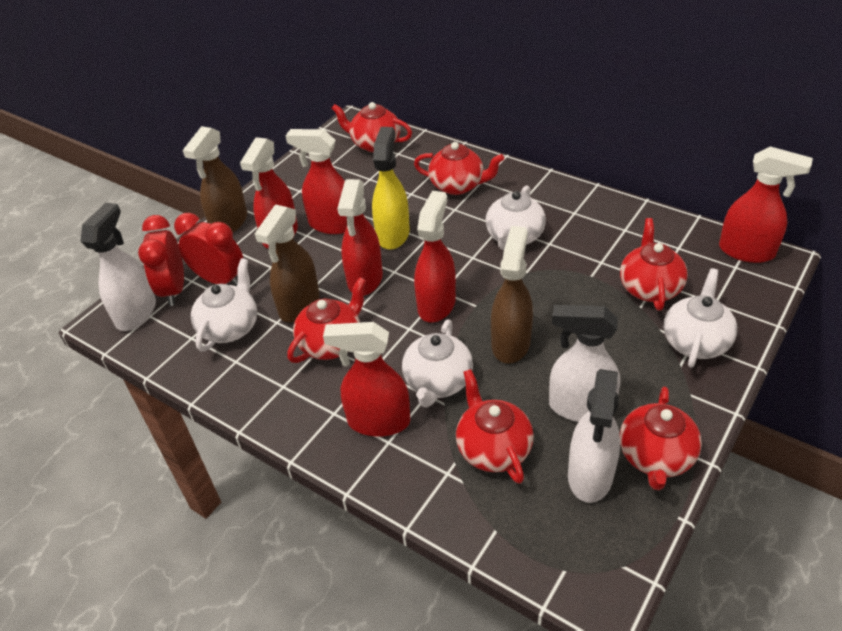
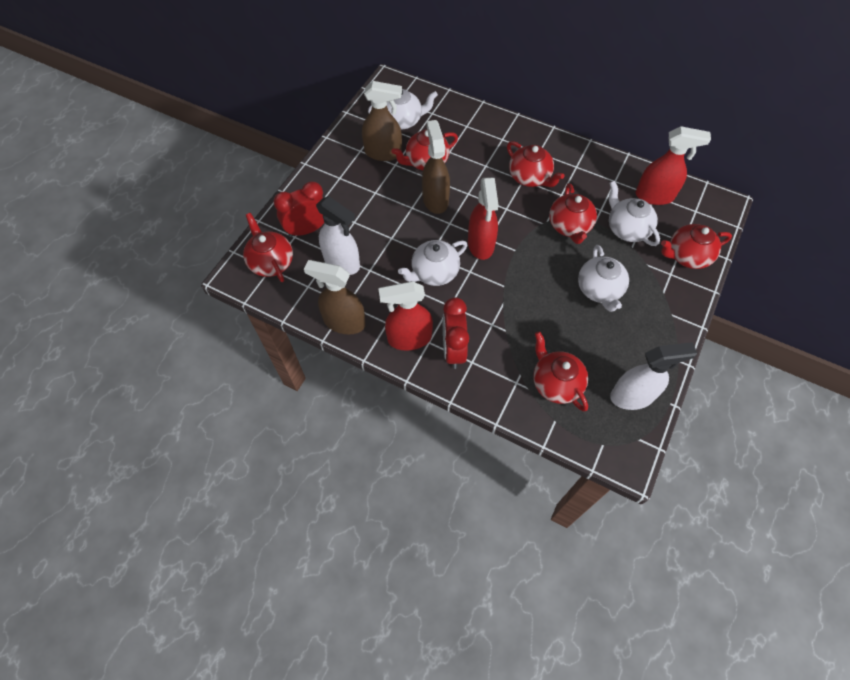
red spray bottle: [240,137,298,249] [286,129,347,234] [323,322,410,437] [337,179,383,296] [414,191,456,323] [719,146,813,263] = 6 -> [378,281,433,351] [468,177,499,260] [635,126,711,205] = 3
white spray bottle: [80,203,156,331] [549,305,620,422] [568,369,620,503] = 3 -> [316,196,360,275] [610,342,697,410] = 2
yellow spray bottle: [372,127,410,250] = 1 -> none = 0

